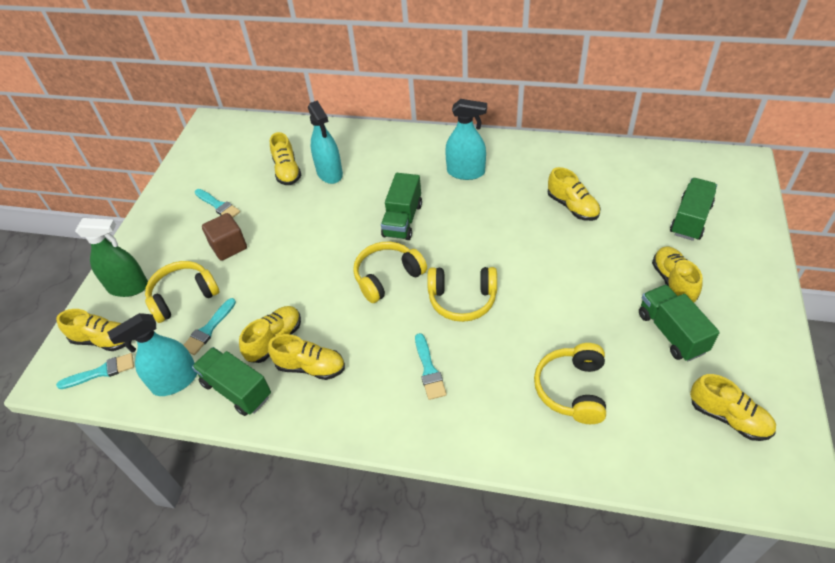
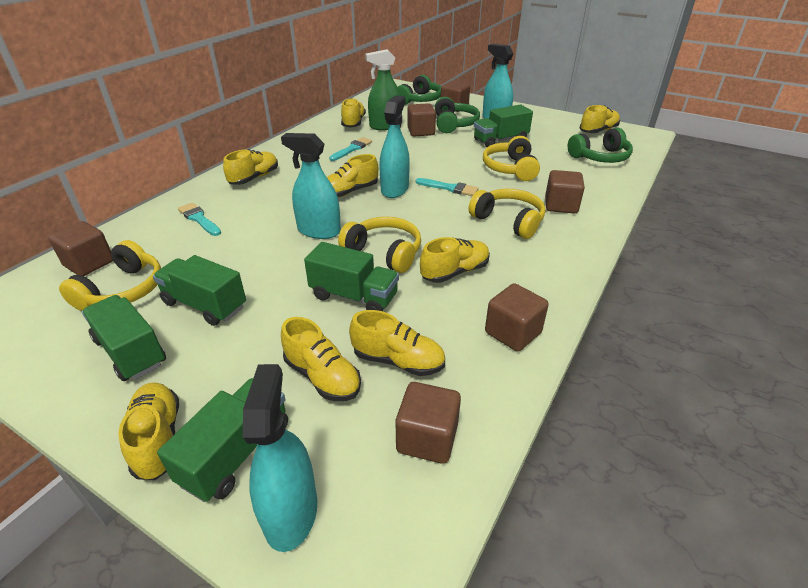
brown cube: [202,213,247,261] = 1 -> [48,221,113,276] [396,382,461,464] [408,103,436,136] [441,81,470,112] [485,283,549,352] [545,170,585,214] = 6
green headphones: none = 0 -> [398,75,441,105] [435,97,480,133] [568,128,633,163] = 3
green truck: [192,347,271,416] [381,173,422,240] [639,285,720,361] [670,178,717,241] = 4 -> [82,295,166,381] [153,255,246,326] [157,378,288,502] [304,242,399,311] [474,105,533,147] = 5
turquoise brush: [56,353,134,389] [184,298,236,355] [195,189,240,217] [415,333,447,400] = 4 -> [178,203,221,236] [329,137,372,161] [416,178,479,196] = 3
turquoise spray bottle: [107,313,197,396] [308,100,343,184] [445,99,487,180] = 3 -> [243,364,317,552] [281,133,341,239] [379,95,410,198] [482,44,514,119] = 4
yellow shoe: [56,309,132,351] [239,306,301,363] [268,334,345,380] [270,132,301,185] [548,167,600,221] [652,247,703,303] [690,374,776,441] = 7 -> [118,383,179,480] [223,149,278,185] [281,317,361,401] [327,154,378,198] [341,98,366,127] [349,310,445,376] [420,237,490,283] [579,105,620,133] = 8

